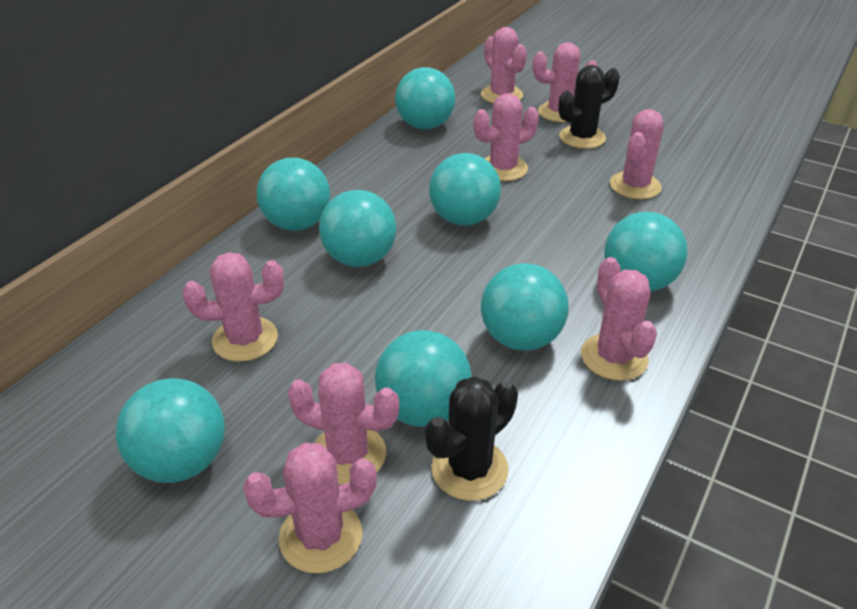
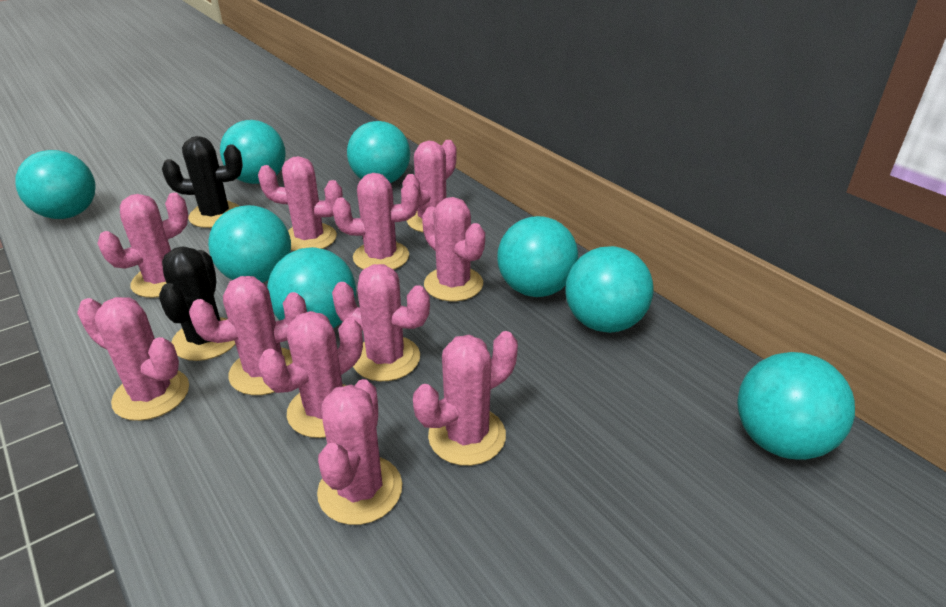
pink cactus: [183,252,284,362] [243,443,377,574] [288,363,399,485] [474,93,539,181] [481,27,527,103] [533,42,597,122] [581,257,657,381] [610,109,664,199] = 8 -> [77,297,189,421] [97,193,188,298] [189,276,307,395] [258,156,343,251] [259,311,363,438] [317,379,402,525] [332,264,430,381] [333,173,419,270] [402,140,457,233] [413,331,518,466] [422,197,485,301] = 11

